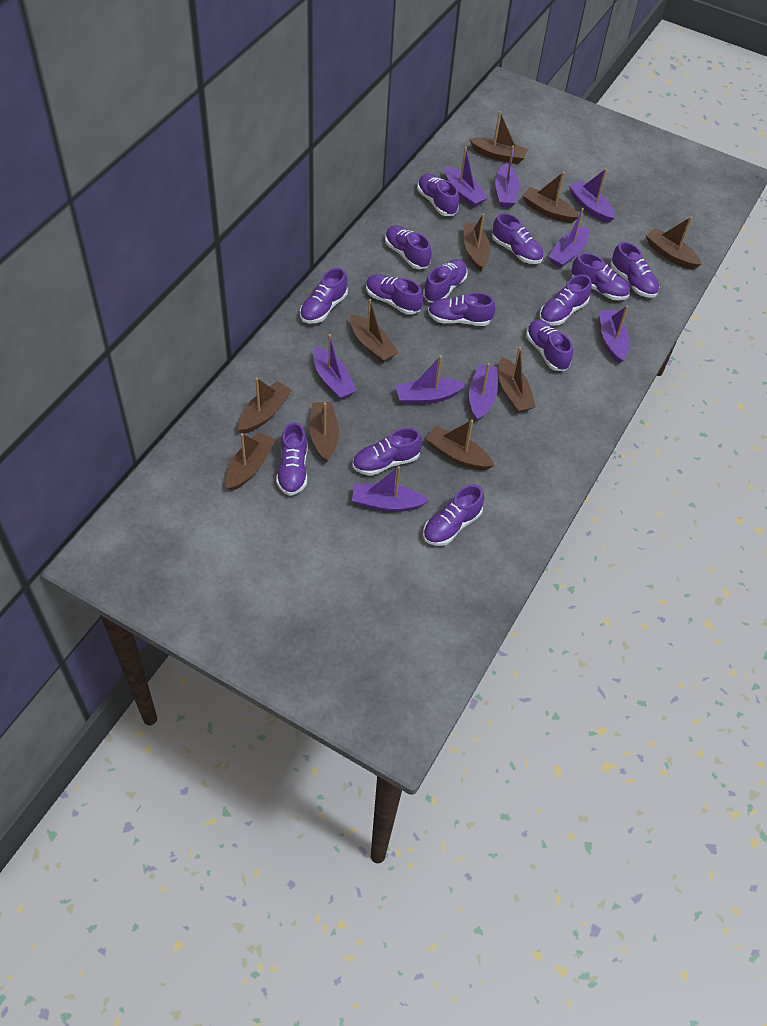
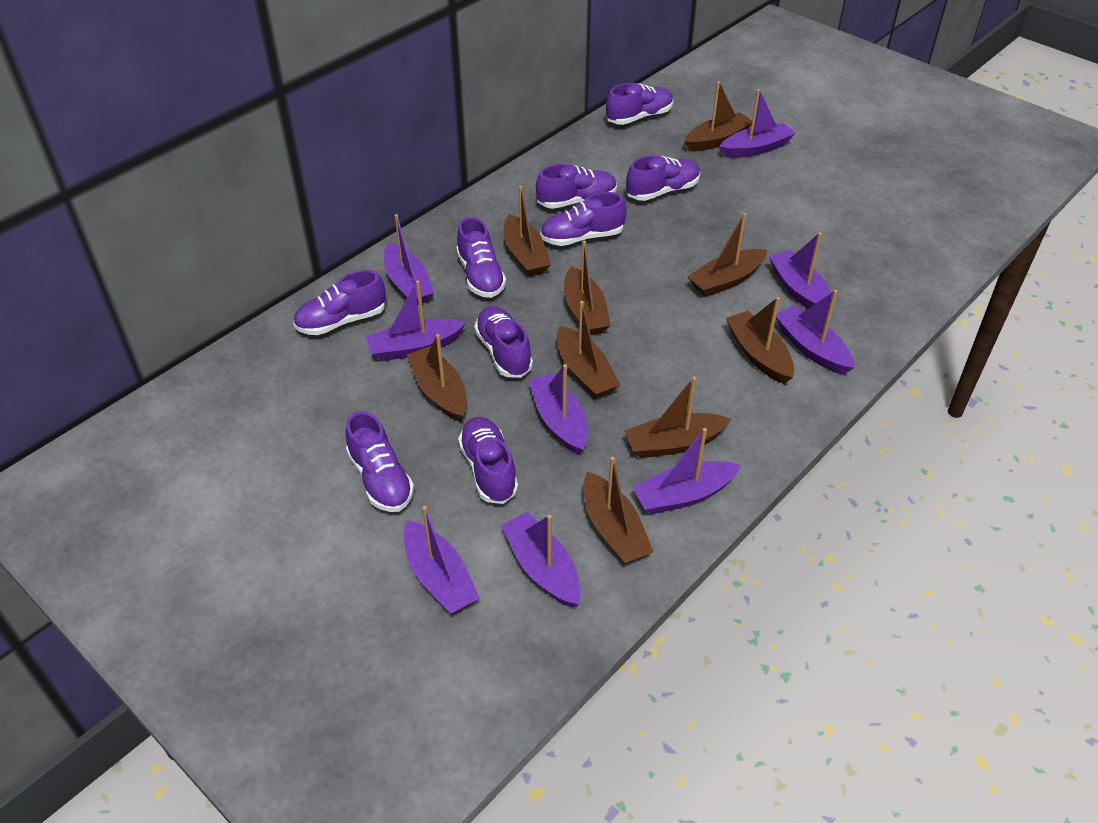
brown boat: [226,432,276,491] [238,378,292,434] [310,402,339,462] [350,299,399,363] [426,420,495,470] [464,214,490,272] [469,111,528,164] [498,347,536,413] [522,171,579,223] [646,217,702,270] = 10 -> [407,334,467,422] [504,186,551,277] [557,301,620,399] [564,241,611,335] [583,457,653,564] [624,377,731,458] [684,81,752,152] [687,213,767,297] [726,297,794,384] = 9
purple shoe: [276,422,307,496] [300,268,348,323] [352,428,422,476] [366,274,423,315] [385,225,432,269] [417,174,459,216] [423,259,468,303] [423,484,484,546] [428,292,496,326] [492,213,543,264] [526,320,573,371] [540,274,592,326] [571,253,630,300] [610,242,659,298] = 14 -> [293,270,386,335] [345,411,414,512] [456,217,506,298] [458,417,518,504] [474,306,533,378] [536,164,617,209] [540,192,626,246] [606,83,674,125] [626,155,700,201] = 9

